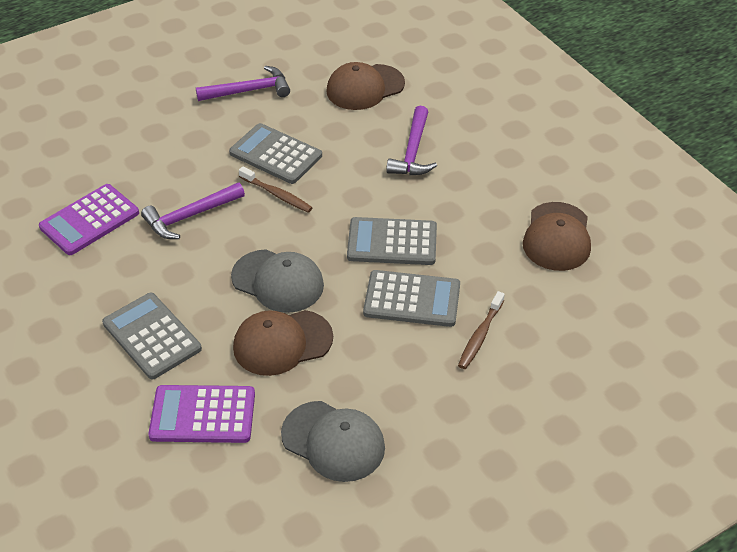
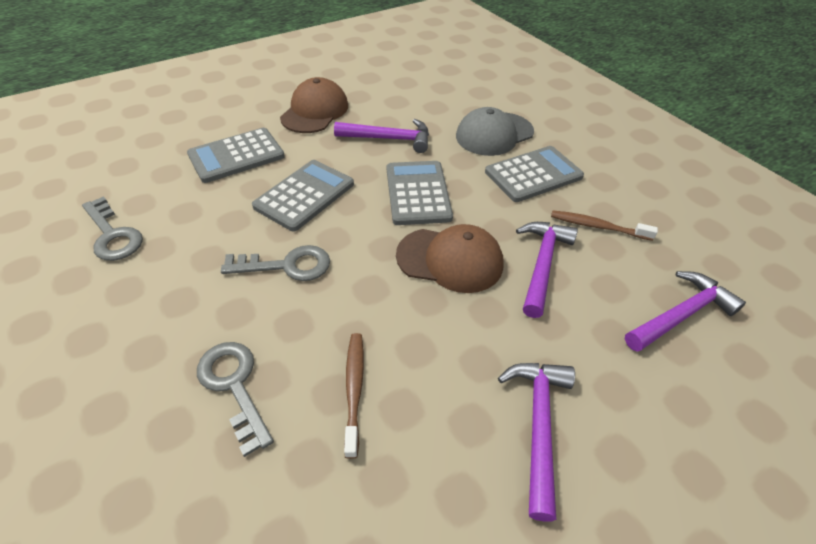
brown cap: [233,310,333,376] [326,62,405,110] [523,202,591,271] = 3 -> [280,77,348,133] [396,224,504,293] = 2
grey cap: [231,249,324,313] [281,401,385,482] = 2 -> [456,107,534,156] = 1
grey key: none = 0 -> [82,196,143,261] [197,342,274,457] [221,245,330,281] = 3
purple calculator: [39,184,139,255] [148,385,255,443] = 2 -> none = 0
purple hammer: [141,182,245,239] [196,66,290,101] [386,106,437,175] = 3 -> [334,119,429,153] [498,363,575,522] [516,222,578,318] [625,271,746,352] = 4

